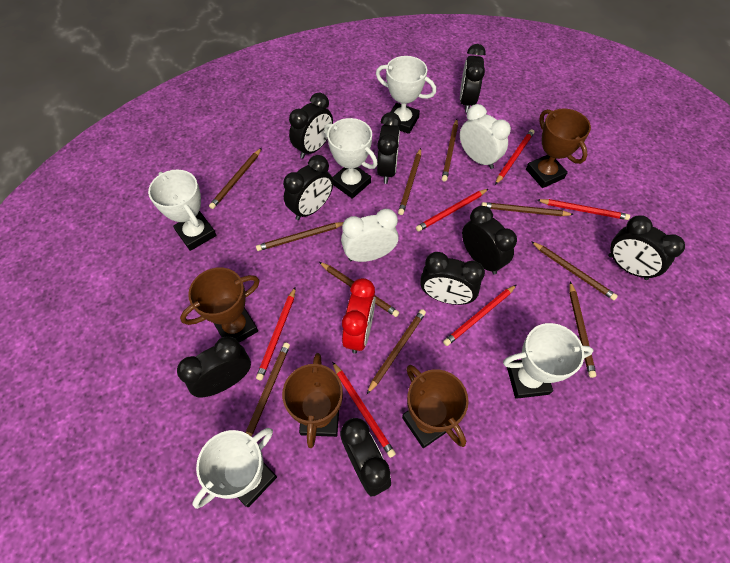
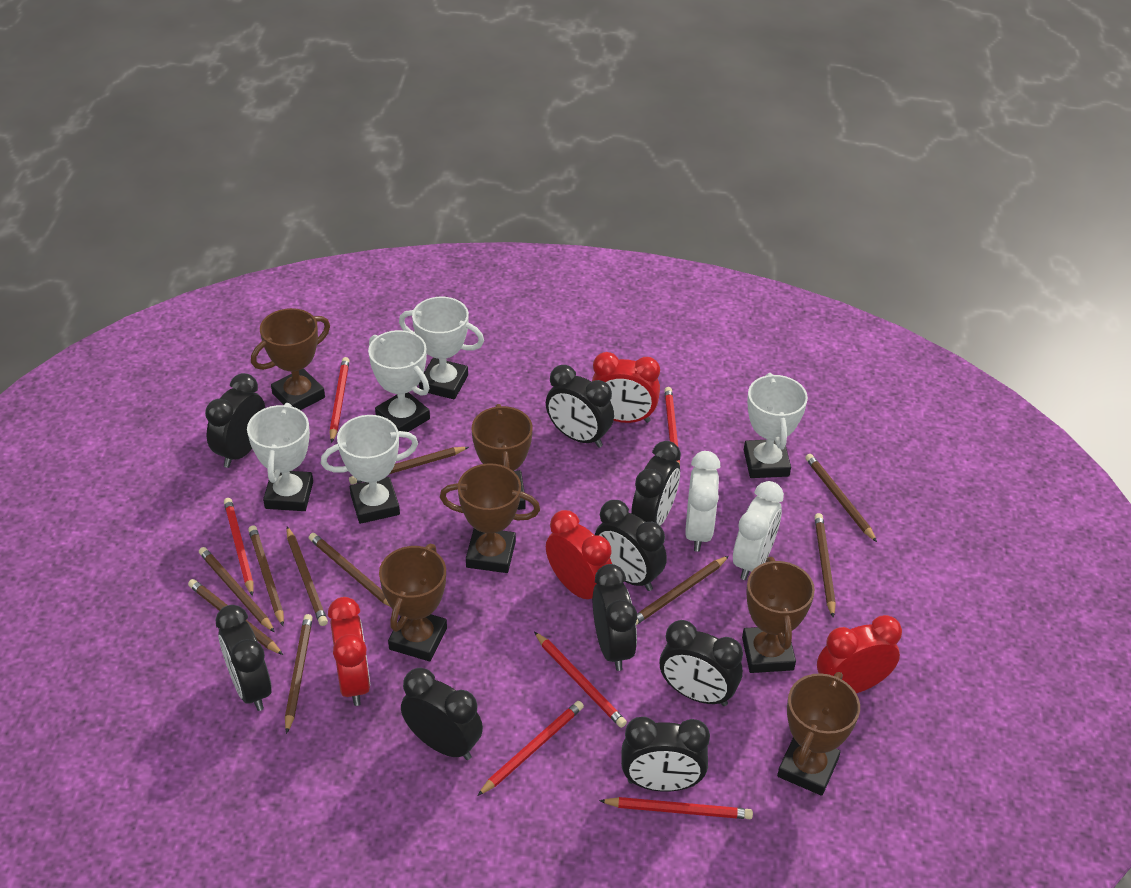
brown trophy: [180,267,260,343] [282,353,343,448] [402,365,469,448] [526,109,591,188] = 4 -> [251,308,330,410] [379,544,447,661] [440,463,540,573] [472,404,532,510] [742,557,815,673] [777,672,860,796] = 6
red clock: [342,278,375,354] = 1 -> [328,597,370,706] [546,510,612,600] [592,352,660,423] [817,615,902,693] = 4

